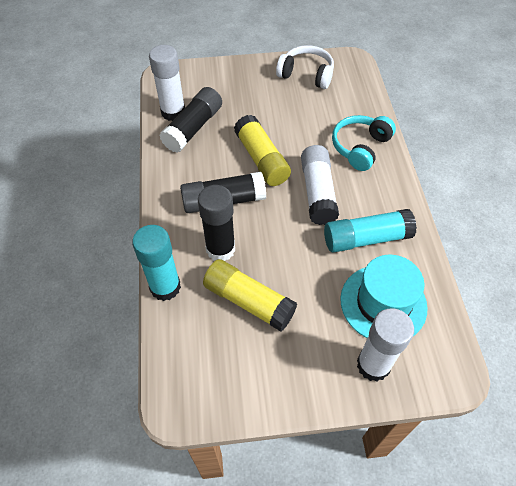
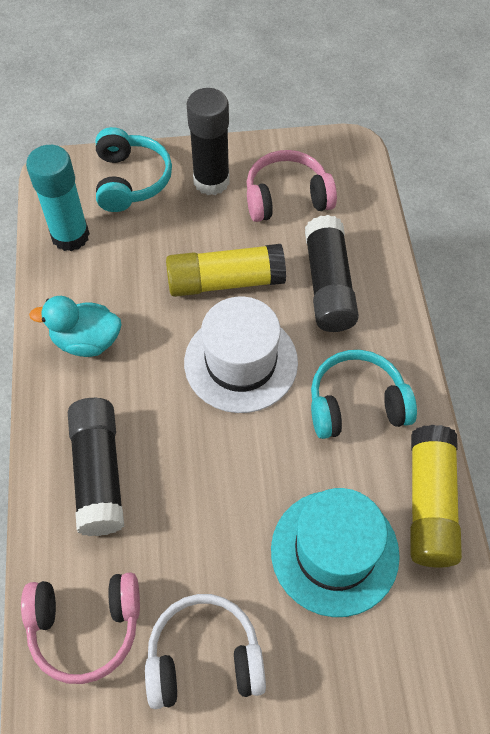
pink headphones: none = 0 -> [21,572,140,684] [247,150,337,222] = 2
turquoise duck: none = 0 -> [29,296,121,357] = 1
turquoise glue stick: [132,225,181,301] [324,209,417,253] = 2 -> [26,145,90,251] = 1
turquoise headphones: [332,115,396,171] = 1 -> [96,127,172,212] [311,350,417,439] = 2
white glue stick: [149,45,185,121] [301,145,339,225] [357,308,414,382] = 3 -> none = 0
white hat: none = 0 -> [184,296,298,413] = 1

